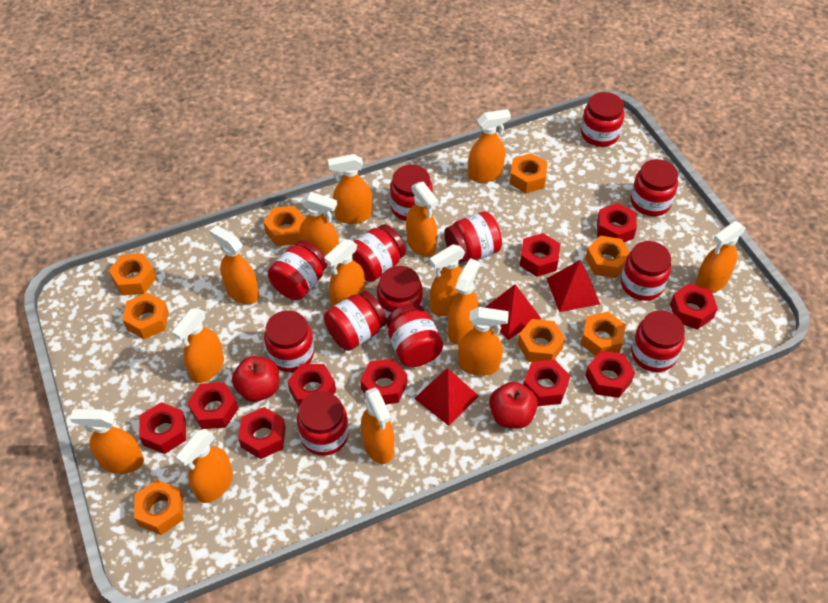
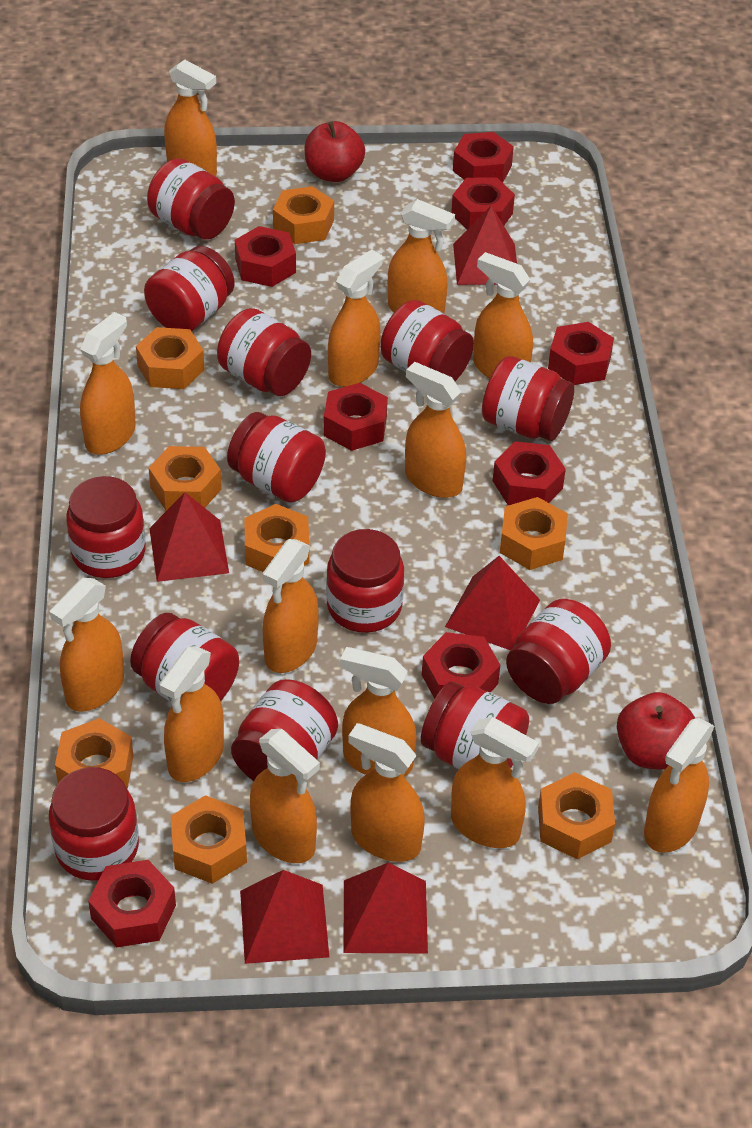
red nut: [139,402,186,454] [187,382,238,429] [238,407,286,459] [287,364,336,407] [360,359,407,404] [520,233,560,277] [523,359,570,406] [585,351,635,398] [597,203,637,242] [670,283,718,330] = 10 -> [88,860,176,948] [235,226,296,287] [324,383,388,451] [422,632,500,699] [451,177,515,229] [453,132,514,183] [493,441,566,505] [548,322,614,385] = 8
red pyramid: [414,369,479,426] [485,284,542,340] [546,260,600,312] = 3 -> [149,492,229,582] [240,870,329,964] [344,863,428,953] [445,556,540,650] [453,205,517,285] = 5

